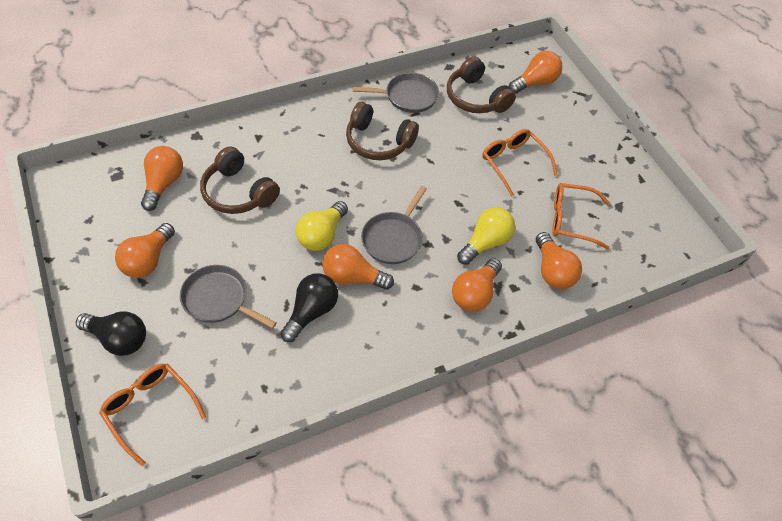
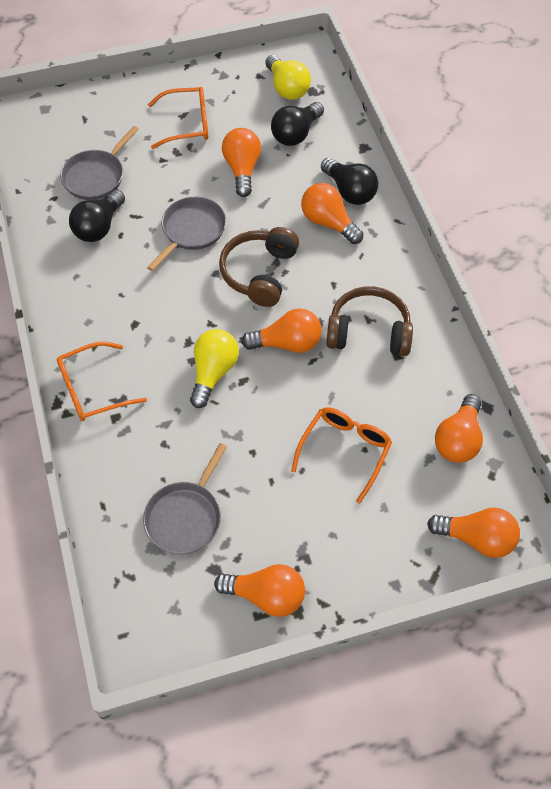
black light bulb: [76,312,146,356] [280,273,338,342] = 2 -> [69,190,125,242] [271,102,324,146] [321,158,378,205] = 3
brown headphones: [200,146,280,214] [346,102,419,160] [447,56,516,113] = 3 -> [219,227,299,307] [326,286,413,356] = 2

